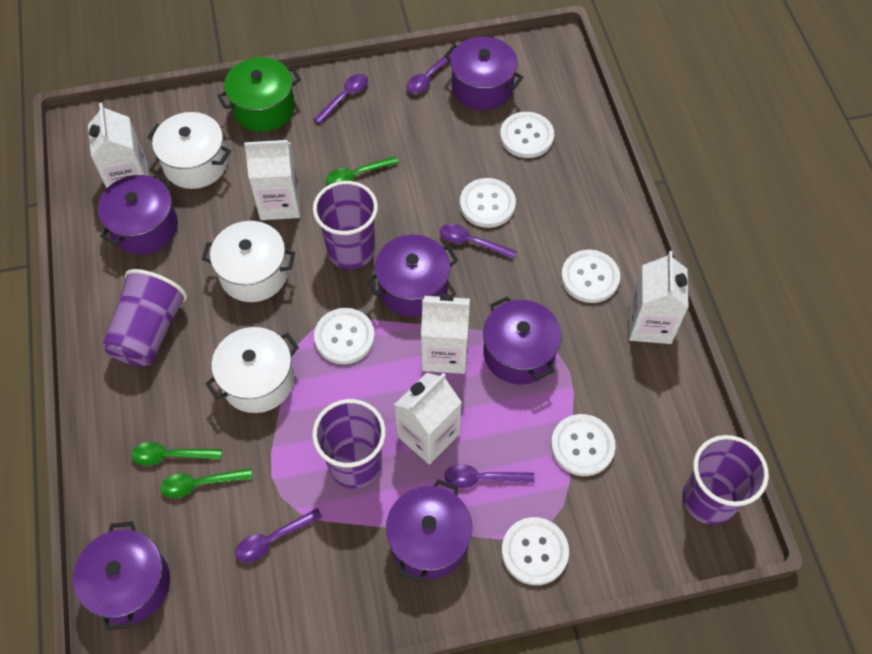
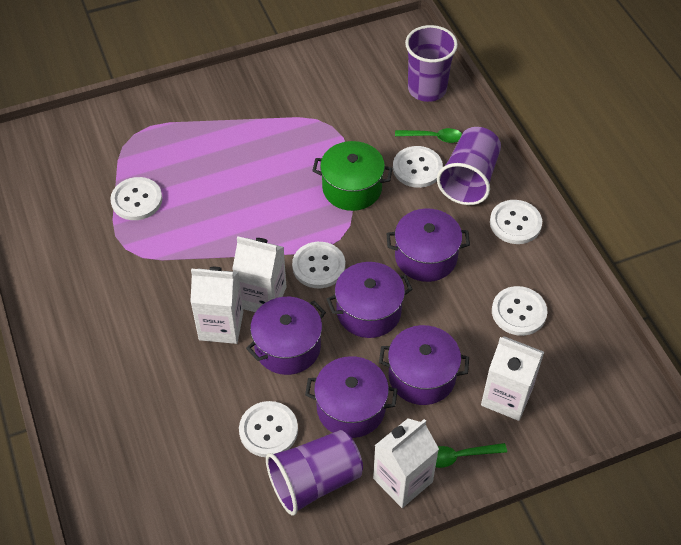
green spoon: [131,442,222,466] [160,468,252,498] [326,156,399,185] = 3 -> [395,128,462,143] [436,443,507,468] = 2
purple cup: [102,269,187,367] [312,399,386,489] [313,181,378,269] [683,435,769,525] = 4 -> [266,430,363,516] [405,25,458,102] [437,127,501,205] = 3
purple pot: [73,521,170,630] [98,174,178,254] [367,234,458,317] [386,479,472,582] [444,36,523,110] [483,296,562,384] = 6 -> [246,297,326,375] [305,356,398,438] [326,262,413,338] [379,325,469,405] [386,208,470,282] = 5
purple spoon: [235,508,323,563] [314,74,368,124] [407,50,454,93] [440,224,517,259] [444,464,535,488] = 5 -> none = 0
white carton: [88,103,149,188] [244,139,300,220] [394,373,462,465] [421,294,470,374] [629,251,689,344] = 5 -> [190,267,244,344] [232,236,287,312] [373,418,439,508] [481,336,544,421] = 4
white pot: [147,112,231,189] [202,221,295,302] [205,327,299,413] = 3 -> none = 0

